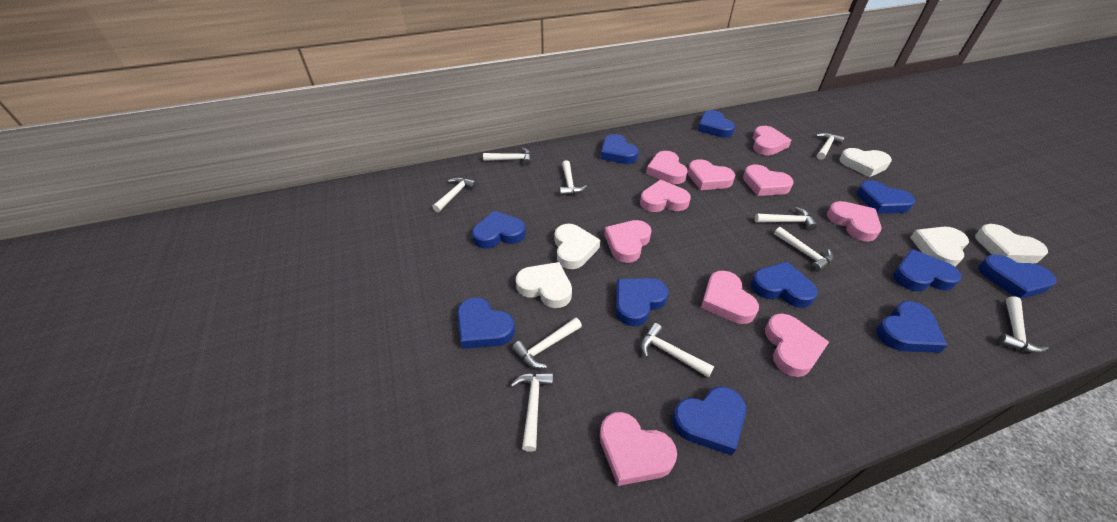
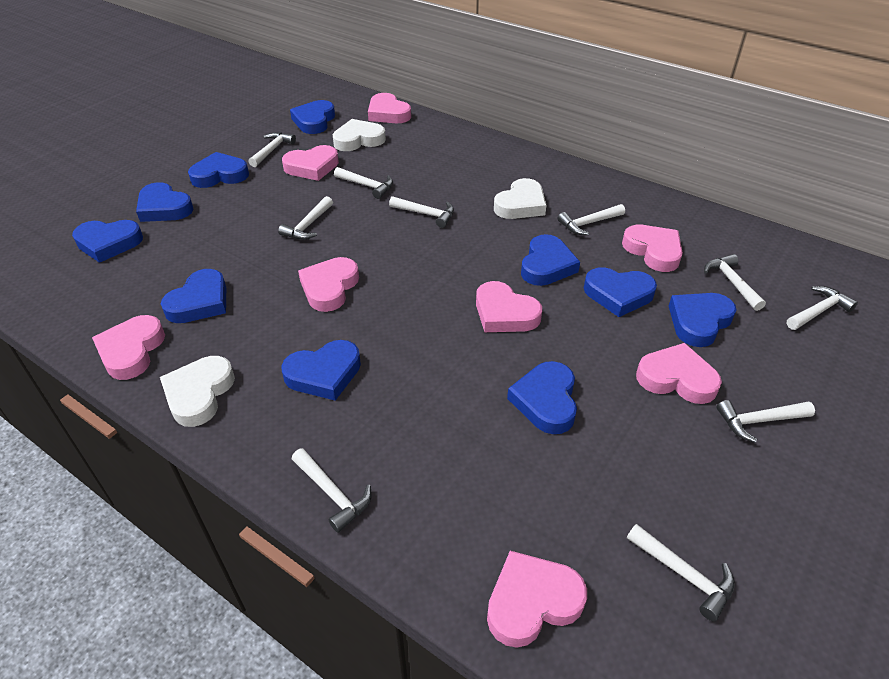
blue heart: [457,297,515,349] [472,211,526,248] [600,134,639,164] [616,278,668,326] [672,386,746,456] [698,110,735,138] [751,262,818,308] [857,180,915,214] [876,301,948,353] [893,249,961,291] [978,254,1056,299] = 11 -> [72,220,143,263] [136,182,193,222] [161,269,226,323] [188,152,249,188] [281,340,361,401] [290,100,335,134] [507,361,577,434] [521,234,580,286] [584,267,657,317] [669,293,736,347] = 10
pink heart: [600,412,677,486] [604,220,652,263] [640,180,691,212] [646,151,688,184] [687,159,735,190] [701,271,759,324] [743,164,794,196] [753,126,792,155] [765,314,829,377] [827,201,882,242] = 10 -> [92,315,165,380] [282,145,339,181] [298,257,359,312] [368,93,411,123] [476,281,542,332] [487,551,587,648] [622,225,683,272] [636,343,722,404] = 8
white heart: [516,262,572,308] [555,224,600,269] [840,148,892,177] [910,227,969,267] [975,224,1048,264] = 5 -> [160,356,235,427] [333,119,386,151] [494,178,547,219] = 3

